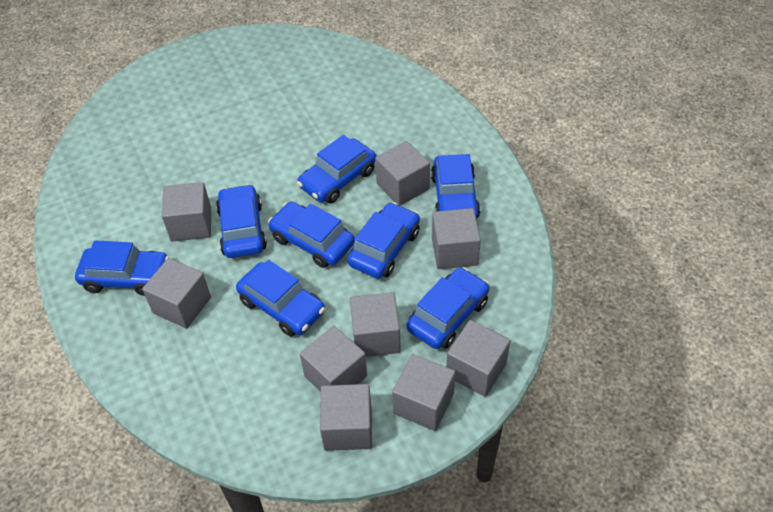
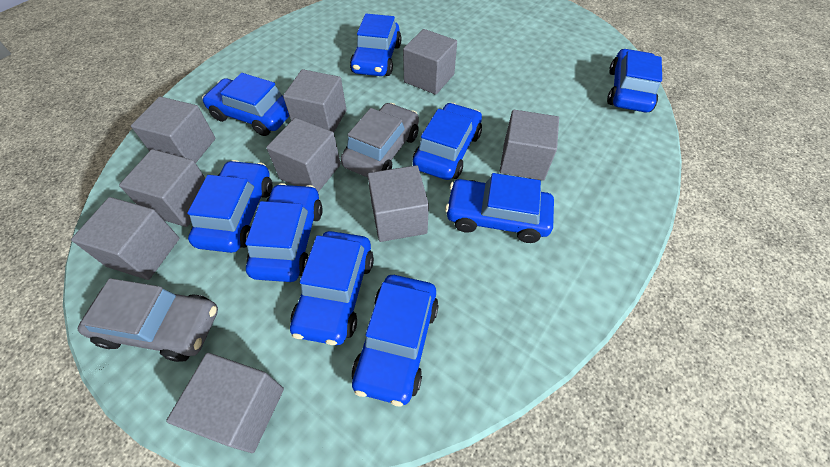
blue car: [75,240,169,296] [216,184,267,258] [236,260,325,337] [268,201,355,268] [297,135,376,204] [347,202,420,278] [407,267,490,349] [431,154,480,219] = 8 -> [187,160,272,253] [202,73,289,136] [245,183,323,282] [290,231,374,345] [350,14,402,76] [352,275,439,407] [412,103,482,180] [445,173,554,243] [607,49,662,112] = 9
grey car: none = 0 -> [78,278,218,362] [340,103,419,178] = 2

